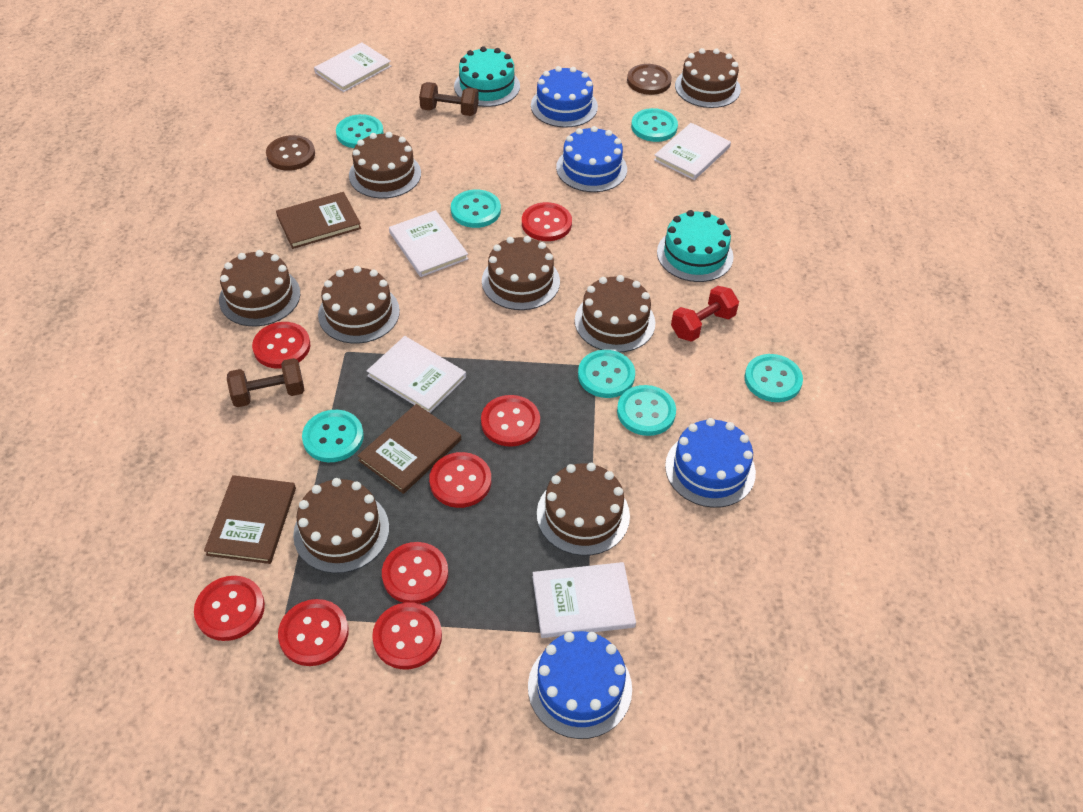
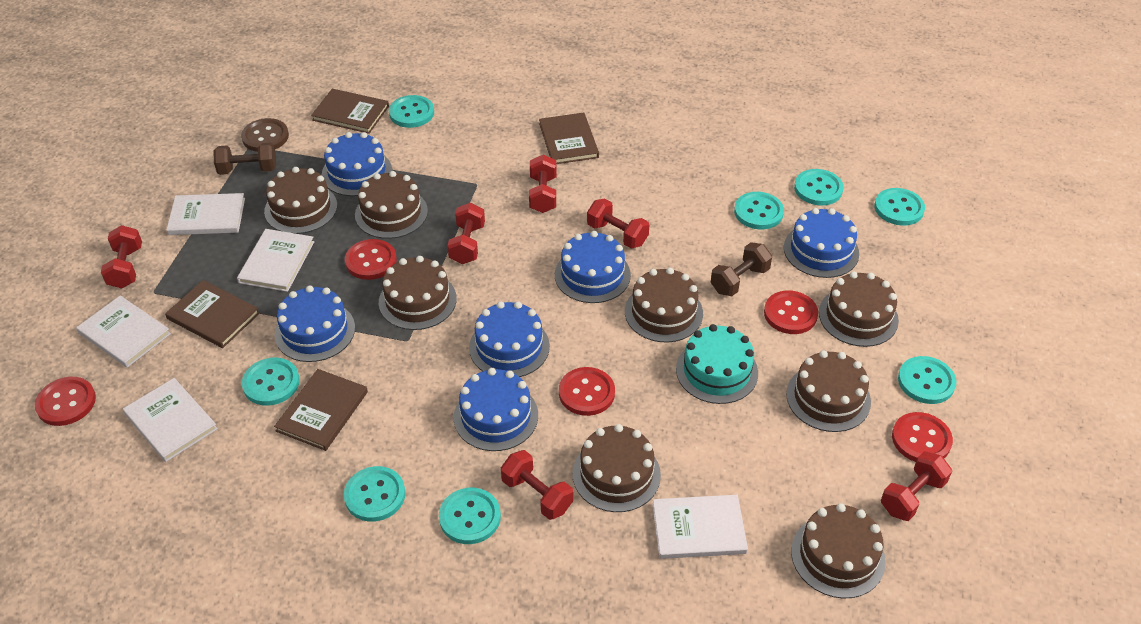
blue cake: [528,631,632,739] [531,66,598,128] [556,126,627,192] [665,418,756,508] = 4 -> [275,285,355,362] [322,132,392,196] [454,368,538,451] [469,301,550,377] [555,231,631,303] [784,208,859,278] = 6
brown book: [204,475,296,564] [276,192,361,249] [357,404,461,494] = 3 -> [165,280,260,348] [274,369,368,451] [311,89,389,134] [539,113,599,164] = 4
brown button: [266,135,315,171] [627,64,672,95] = 2 -> [241,118,289,152] = 1
red button: [194,576,265,641] [252,322,310,369] [278,599,349,666] [372,602,442,669] [382,542,448,604] [429,452,491,508] [481,395,540,447] [522,202,572,241] = 8 -> [35,377,96,426] [345,239,397,280] [559,367,615,416] [764,290,818,334] [892,412,953,462] = 5
red dumbbell: [671,286,739,342] = 1 -> [101,225,142,288] [448,203,485,264] [501,450,573,520] [529,155,556,213] [587,199,649,249] [881,451,952,521] = 6
turquoise button: [302,410,364,462] [336,114,384,148] [451,190,501,228] [578,350,635,398] [617,385,676,436] [631,108,678,142] [744,354,803,402] = 7 -> [242,358,300,406] [344,466,405,522] [389,95,434,128] [439,488,501,544] [734,192,784,230] [794,169,844,205] [874,188,925,226] [898,356,956,404] = 8
turquoise cake: [454,46,520,107] [657,210,733,282] = 2 -> [676,324,758,404] = 1

